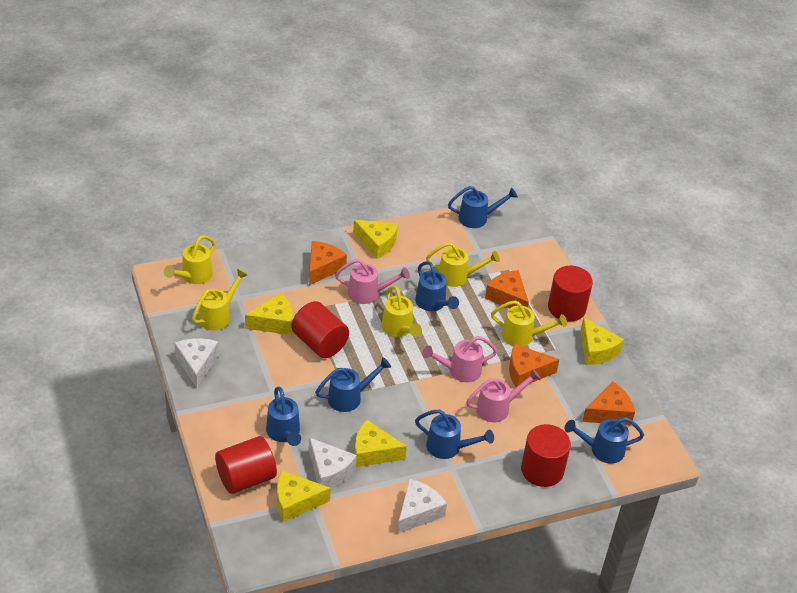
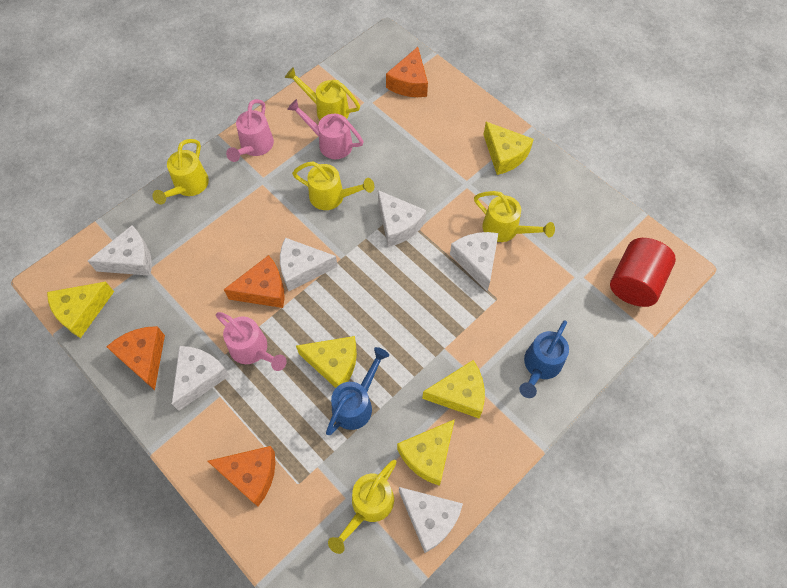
blue watering can: [266,386,301,446] [315,357,391,412] [415,261,459,311] [415,409,494,459] [448,186,518,228] [565,417,644,464] = 6 -> [326,347,389,435] [520,320,569,398] = 2
red cylinder: [215,436,277,494] [291,301,349,358] [521,424,571,487] [548,266,593,321] = 4 -> [610,238,676,307] = 1
white cheese: [175,338,219,388] [309,438,357,488] [397,479,447,534] = 3 -> [88,225,152,276] [172,346,230,411] [280,238,338,291] [378,190,426,247] [399,487,463,553] [450,232,498,291] = 6

